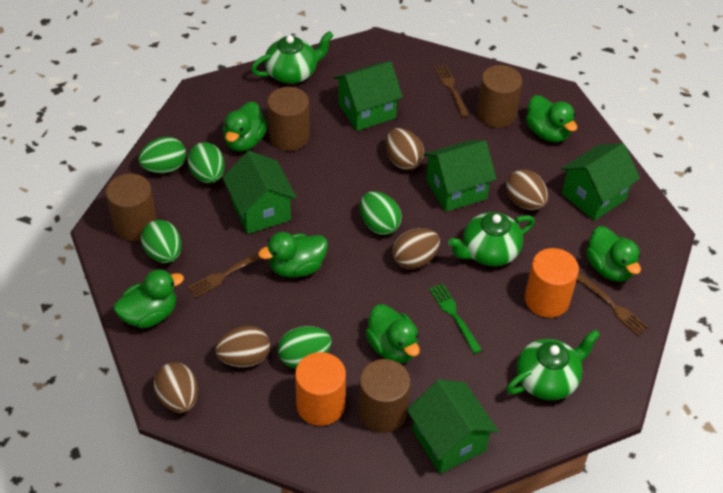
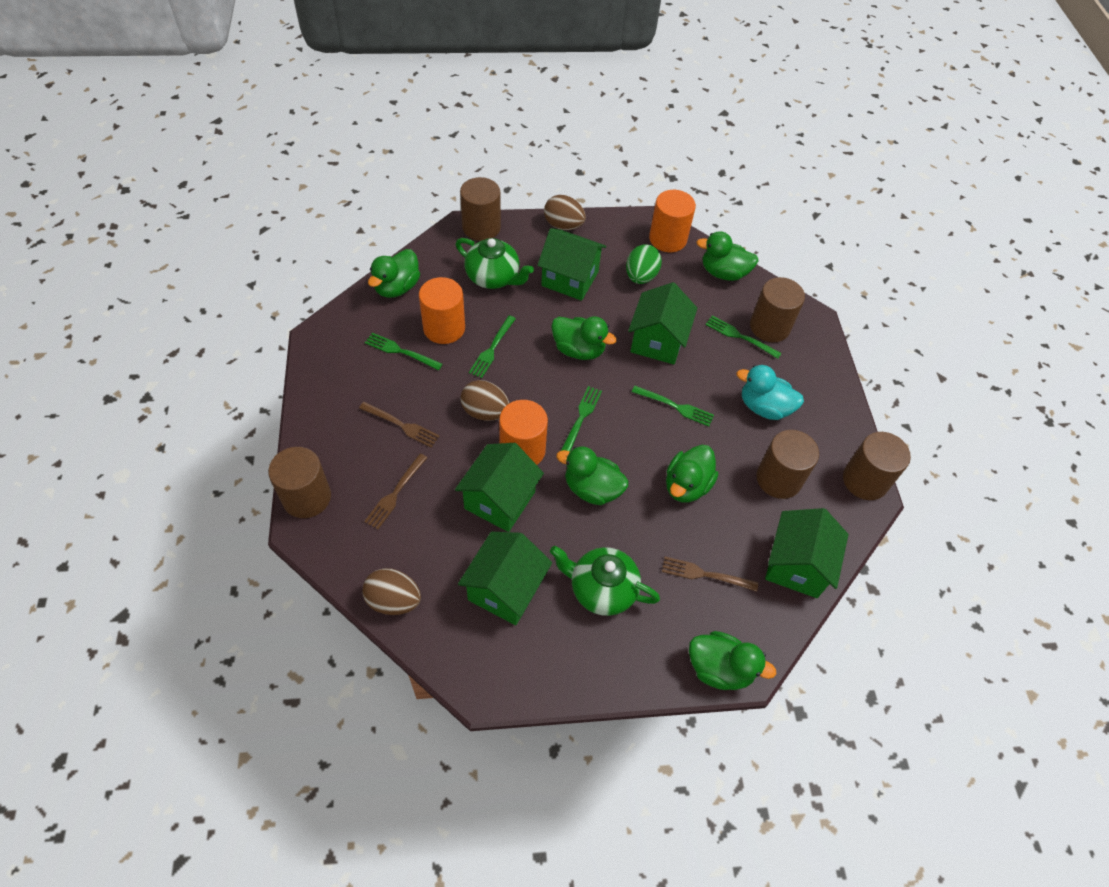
brown cylinder: [106,174,157,241] [267,87,310,151] [358,359,411,433] [477,65,522,128] = 4 -> [268,447,331,518] [460,177,501,241] [750,277,805,342] [756,430,819,499] [843,432,911,500] = 5
brown egg: [154,362,198,413] [215,326,270,367] [386,128,424,170] [392,228,440,269] [506,169,548,210] = 5 -> [362,568,421,615] [460,380,510,421] [544,195,586,230] = 3
green egg: [138,137,186,173] [141,220,182,263] [187,142,225,184] [278,326,332,369] [360,191,402,235] = 5 -> [626,244,662,284] = 1
green fork: [429,284,482,354] = 1 -> [365,333,443,370] [469,315,516,378] [561,386,602,452] [632,386,714,426] [705,316,782,359] = 5
green teapot: [251,31,334,84] [448,212,535,266] [506,330,600,400] = 3 -> [456,238,534,289] [550,546,660,616] = 2
orange cylinder: [295,352,346,426] [525,248,579,318] = 2 -> [419,277,465,344] [499,400,548,465] [649,190,696,252] = 3
turquoise duck: none = 0 -> [736,365,804,420] = 1

